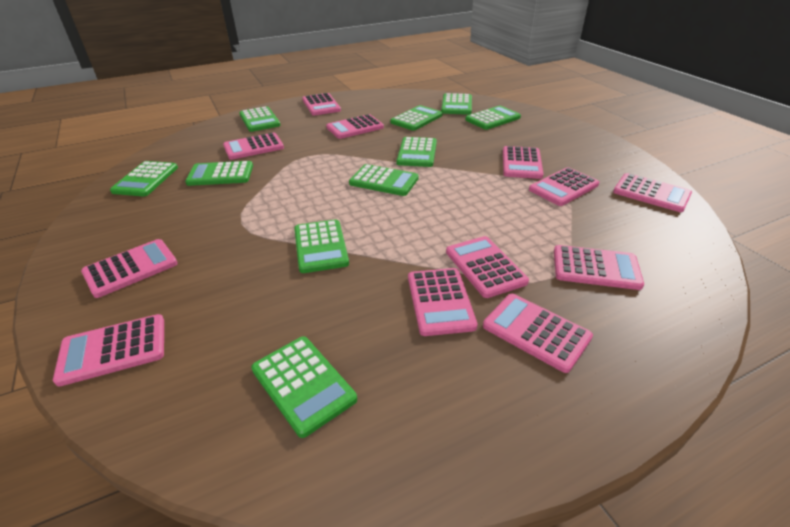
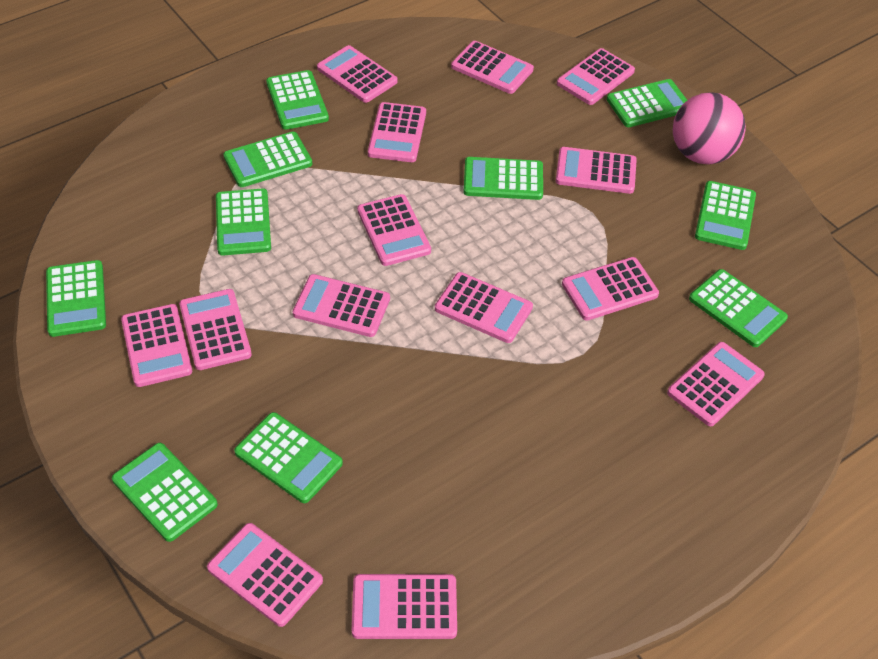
pink ball: none = 0 -> [673,92,746,164] = 1
pink calculator: [53,314,164,387] [81,239,178,298] [223,133,284,160] [302,93,341,116] [326,114,384,139] [408,268,478,336] [446,236,529,298] [483,294,593,373] [503,146,544,179] [529,167,599,206] [554,245,644,290] [613,173,692,212] = 12 -> [121,304,192,387] [179,289,252,370] [207,523,323,627] [293,274,390,337] [317,45,398,103] [352,574,457,639] [357,194,431,266] [368,102,426,162] [435,272,533,343] [451,41,534,94] [556,147,637,194] [557,48,635,105] [562,257,659,321] [667,342,765,426] = 14

